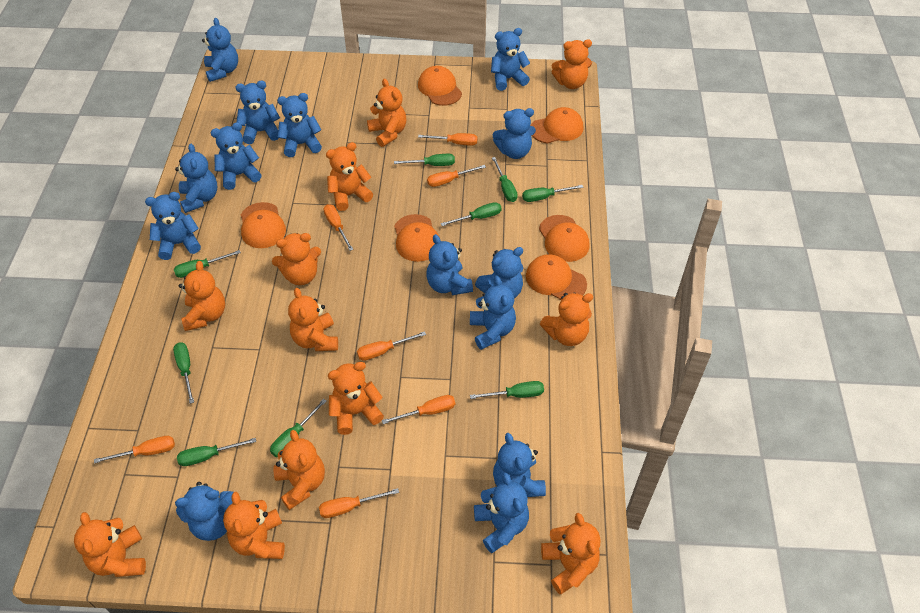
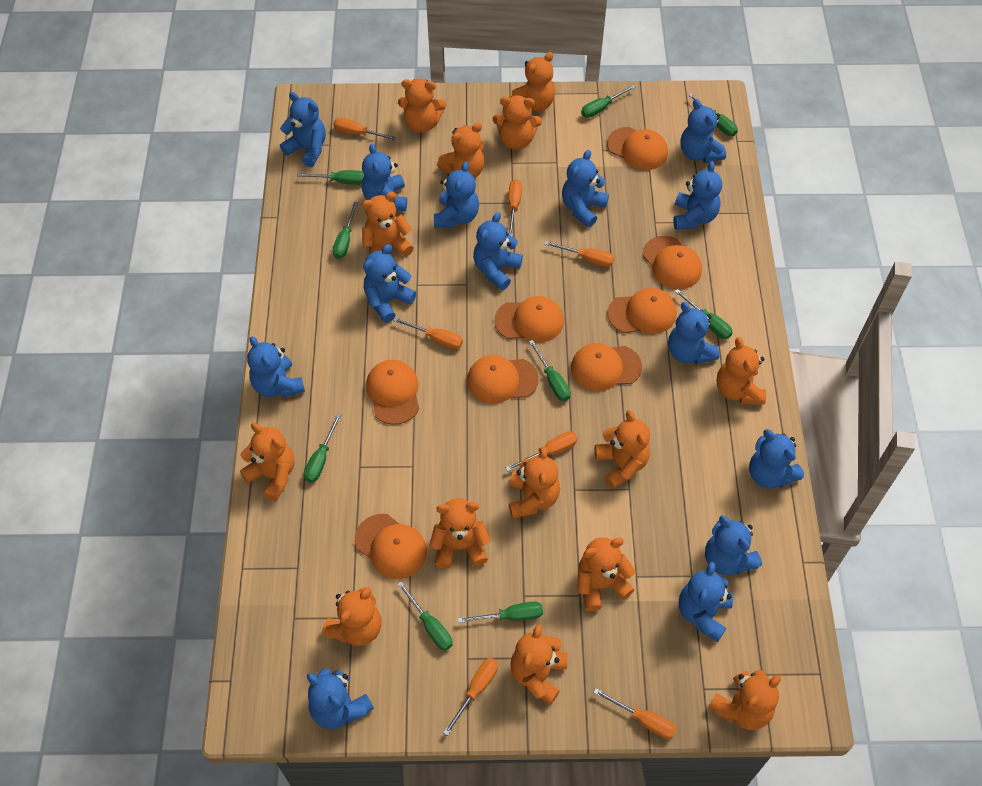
orange cap: [241,202,286,248] [394,214,439,262] [418,66,462,106] [526,254,587,300] [531,107,583,144] [539,215,590,262] = 6 -> [355,514,427,579] [366,360,419,425] [467,355,539,404] [494,296,564,343] [571,343,642,391] [607,127,668,170] [608,288,677,334] [643,236,702,289] = 8
orange teddy bear: [74,512,146,577] [179,261,225,331] [223,492,285,559] [272,233,321,285] [274,430,325,510] [288,288,338,351] [326,142,373,211] [328,362,384,435] [367,79,406,147] [540,292,593,346] [541,513,601,594] [551,39,592,89] = 12 -> [240,423,295,501] [322,587,382,646] [362,192,414,257] [398,78,446,133] [429,498,491,569] [437,123,484,178] [493,95,542,150] [509,52,555,111] [509,446,560,519] [510,624,568,705] [577,537,635,611] [595,410,650,489] [708,670,781,730] [716,337,766,404] = 14

